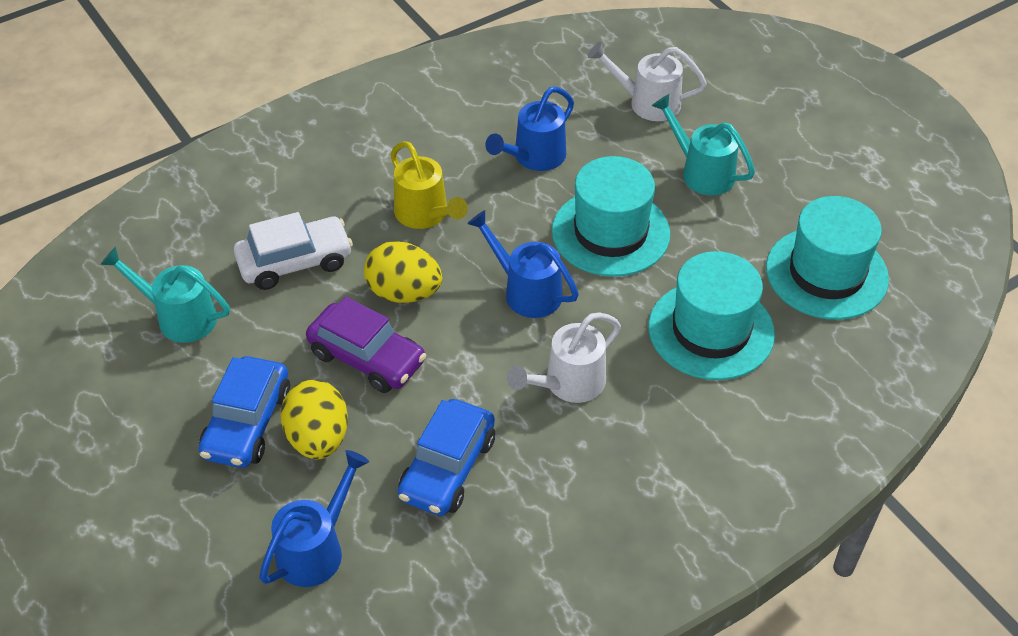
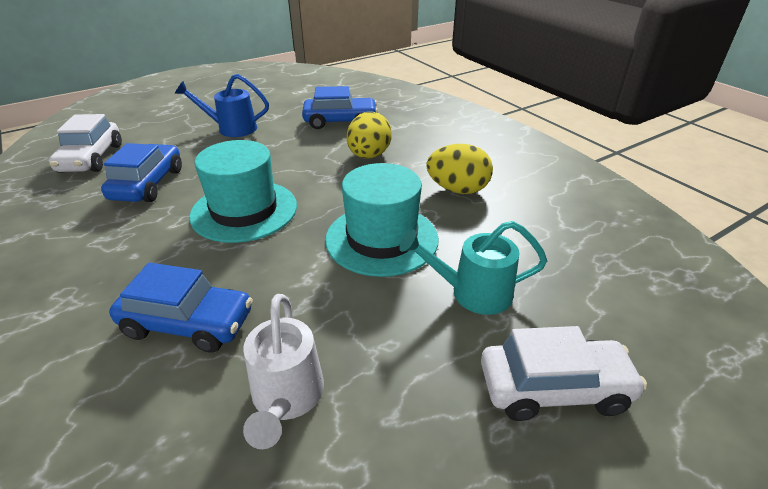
blue car: [199,356,290,468] [398,399,495,516] = 2 -> [101,143,182,202] [109,263,253,353] [302,86,378,129] = 3
blue watering can: [259,450,369,587] [467,210,579,318] [485,87,574,171] = 3 -> [175,74,269,137] = 1
purple car: [306,297,426,393] = 1 -> none = 0
turquoise hat: [552,156,670,277] [649,251,775,380] [766,196,889,320] = 3 -> [189,140,297,243] [325,163,439,277] = 2
turquoise watering can: [100,247,230,343] [652,94,755,195] = 2 -> [399,221,547,315] = 1
white car: [234,212,353,290] = 1 -> [49,114,122,173] [481,326,647,421] = 2
white watering can: [507,313,621,403] [588,42,707,121] = 2 -> [243,294,324,449] = 1
yellow watering can: [391,141,468,229] = 1 -> none = 0

